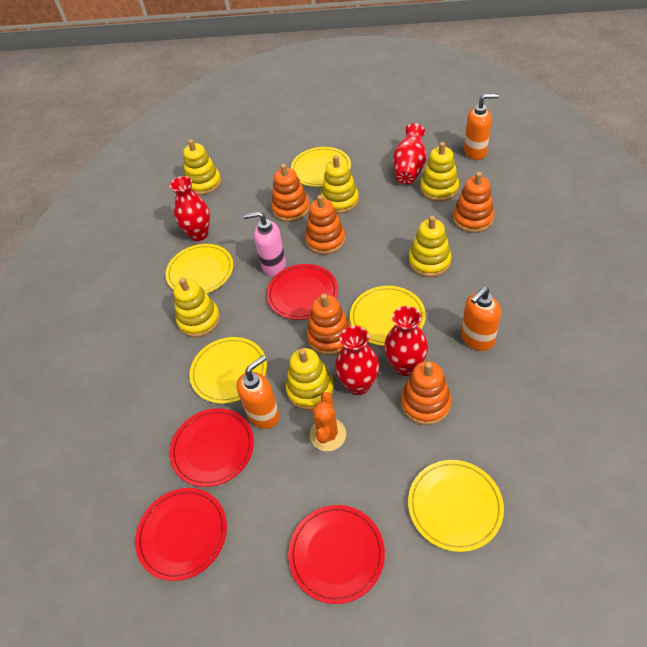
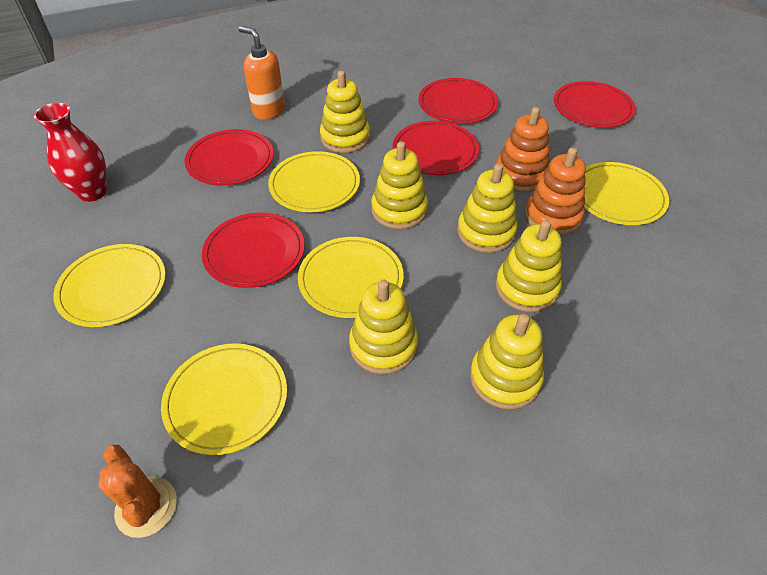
orange soap dispenser: [237,355,280,429] [461,287,501,351] [464,94,498,160] = 3 -> [239,26,285,120] = 1
orange stacking toy: [271,164,310,222] [305,195,345,255] [307,294,351,355] [401,361,452,425] [453,172,494,233] = 5 -> [496,107,550,192] [524,147,586,236] = 2
pink soap dispenser: [244,211,286,276] = 1 -> none = 0
red plate: [135,488,227,581] [170,408,254,487] [267,264,338,320] [288,505,385,604] = 4 -> [184,129,274,185] [202,213,305,288] [393,121,479,175] [418,78,498,124] [554,81,636,128] = 5
red vase: [170,176,210,241] [335,326,379,395] [384,306,428,376] [393,123,426,184] = 4 -> [34,103,107,202] = 1

